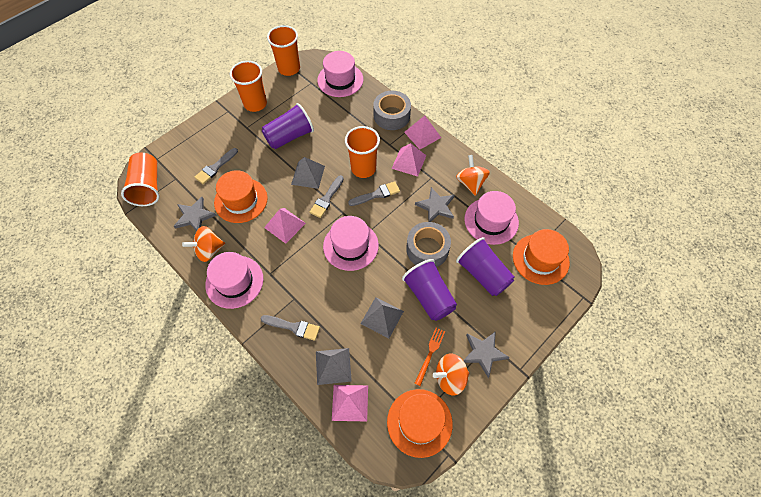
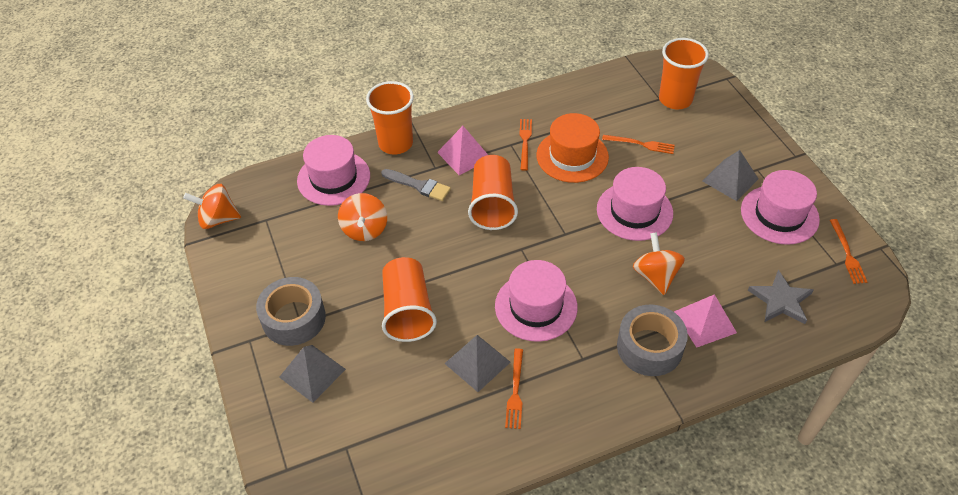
grey brush: [194,148,238,184] [261,315,320,341] [309,175,344,218] [348,181,400,206] = 4 -> [381,169,451,201] = 1
grey star: [174,197,217,231] [415,187,455,222] [463,331,510,378] = 3 -> [748,270,814,324] = 1
orange fork: [414,328,445,386] = 1 -> [505,348,523,429] [519,119,532,171] [602,135,675,154] [830,219,867,284] = 4
orange hat: [214,170,268,223] [387,389,453,458] [513,229,570,285] = 3 -> [537,113,609,183] = 1
pink pyramid: [264,208,306,244] [332,385,368,421] [391,143,427,177] [404,116,441,149] = 4 -> [437,126,488,175] [674,294,737,348] = 2
purple cup: [262,103,314,149] [402,259,457,321] [456,237,514,296] = 3 -> none = 0

